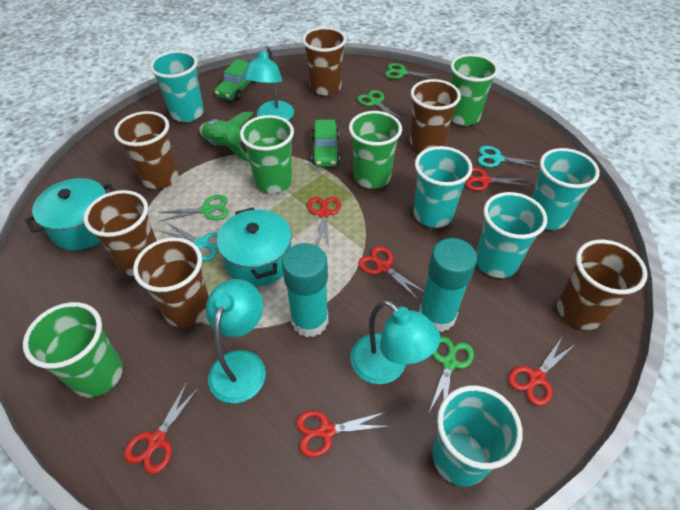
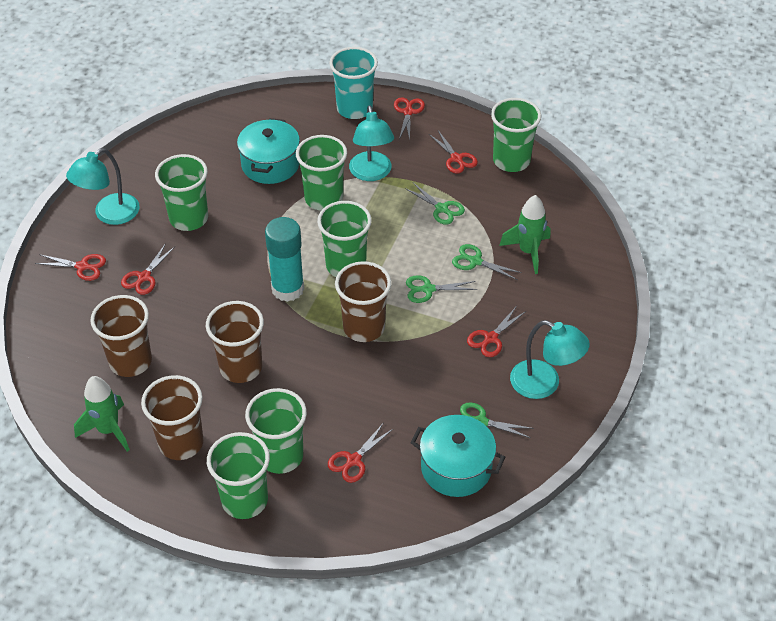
brown cup: [84,190,157,276] [114,111,179,189] [133,237,209,328] [302,27,346,96] [410,79,461,152] [557,240,648,330] = 6 -> [90,295,152,377] [141,375,204,460] [206,301,264,383] [335,261,391,342] = 4
green car: [215,59,256,100] [312,120,340,167] = 2 -> none = 0
green cup: [23,302,123,397] [240,115,294,193] [349,111,402,189] [451,54,498,126] = 4 -> [155,154,208,231] [207,432,270,519] [245,388,307,474] [296,135,347,210] [317,201,372,277] [491,98,541,172] = 6
green rocket: [199,112,253,162] = 1 -> [74,376,130,452] [499,195,550,274] = 2
turquoise cup: [150,51,204,122] [414,146,473,228] [432,386,523,486] [476,192,547,278] [531,148,600,230] = 5 -> [329,47,378,119] = 1
turquoise glue stick: [282,243,329,337] [419,238,477,332] = 2 -> [265,217,304,302] = 1
turquoise scissors: [158,222,218,261] [477,146,540,168] = 2 -> none = 0

